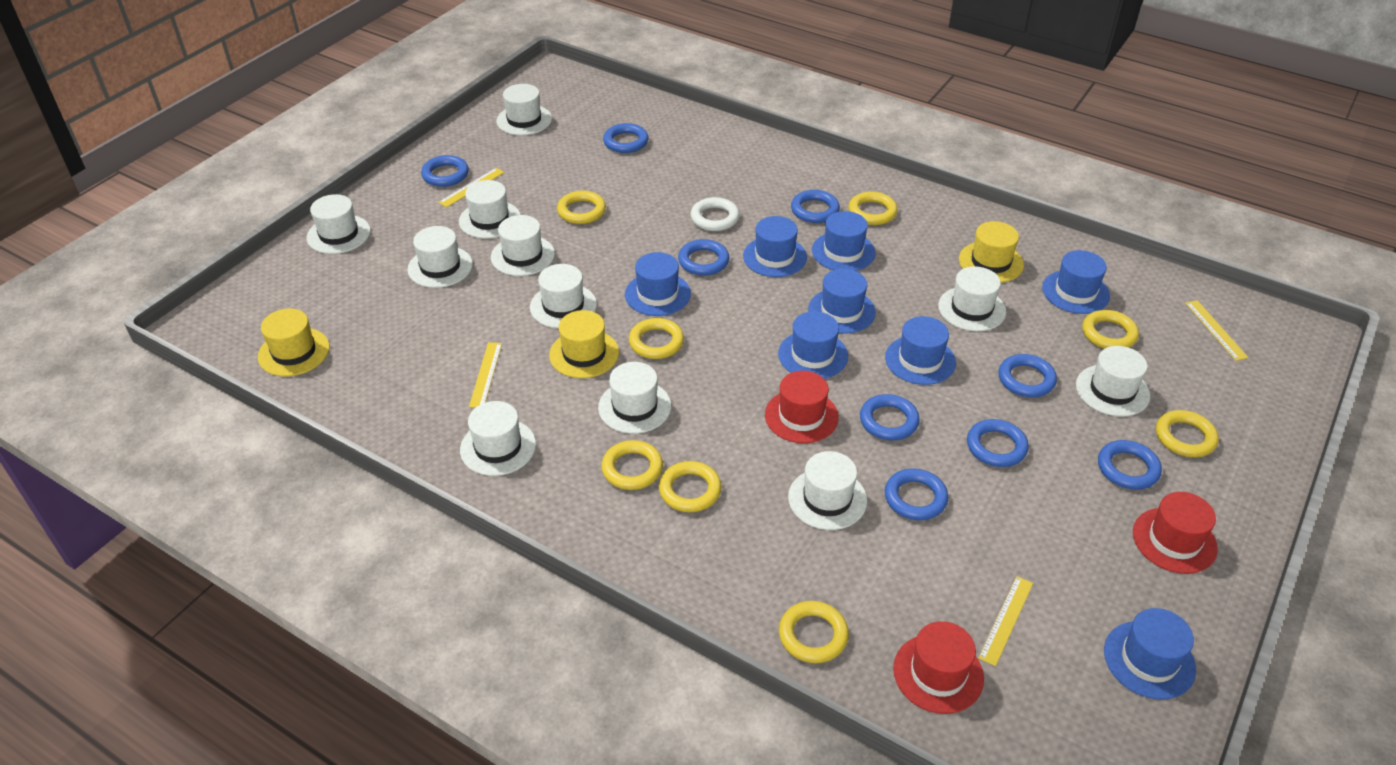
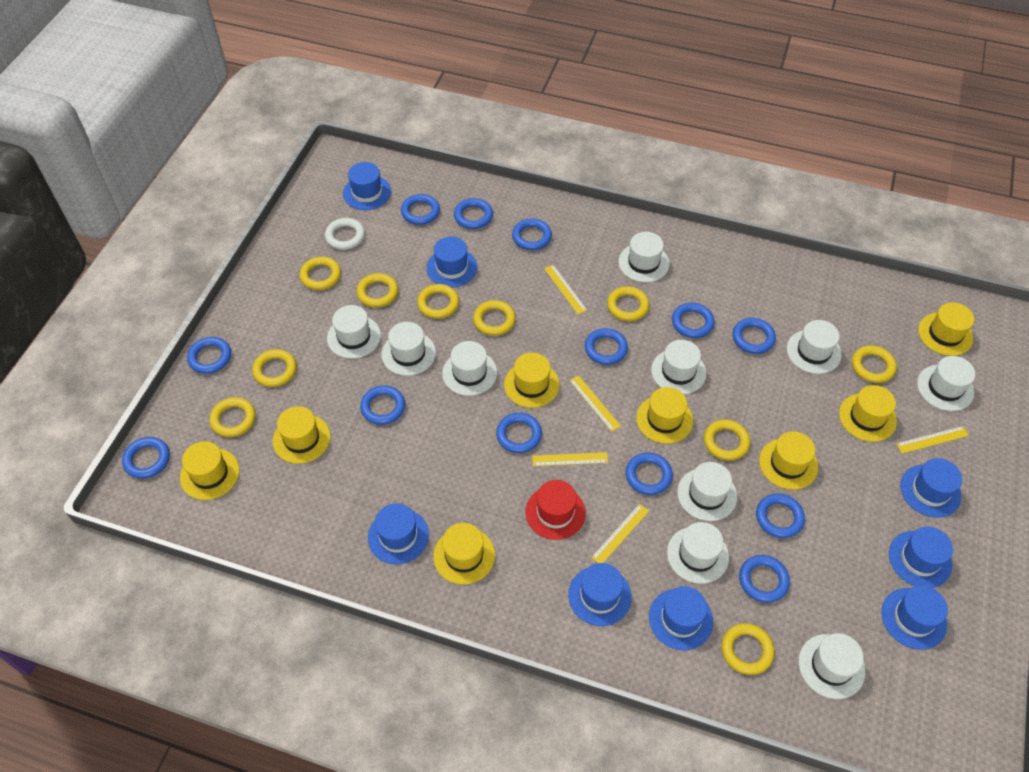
blue ring: [421,155,469,187] [603,123,649,153] [678,239,729,276] [791,190,840,223] [860,394,920,440] [885,469,948,520] [967,419,1029,467] [999,354,1057,397] [1098,440,1162,490] = 9 -> [122,437,170,479] [187,337,231,374] [360,385,405,425] [401,194,440,225] [454,198,493,229] [496,413,542,453] [512,219,552,250] [585,328,628,365] [626,452,673,495] [672,303,715,338] [732,318,776,354] [739,555,790,603] [756,493,805,538] = 13
red hat: [765,371,839,443] [893,621,984,714] [1133,492,1218,574] = 3 -> [526,480,586,540] = 1
white hat: [307,194,371,254] [407,226,473,288] [459,180,520,239] [460,401,536,476] [491,215,555,276] [496,84,552,135] [530,264,597,328] [598,362,671,434] [788,451,867,530] [938,266,1006,331] [1076,346,1150,417] = 11 -> [327,305,381,359] [381,322,436,376] [442,341,497,396] [619,232,669,282] [651,340,706,394] [667,522,729,584] [677,462,737,521] [787,320,842,374] [798,633,865,699] [917,356,975,411] = 10
yellow hat: [258,308,330,376] [549,310,619,378] [959,221,1024,283] = 3 -> [180,441,239,500] [273,406,331,464] [433,523,495,585] [504,353,559,408] [636,387,693,444] [759,431,818,490] [839,385,897,442] [918,302,974,356] = 8
yellow ring: [557,191,606,224] [602,440,663,490] [629,318,684,359] [659,461,722,512] [779,601,849,663] [849,191,898,225] [1082,310,1139,349] [1156,410,1219,457] = 8 -> [210,397,256,437] [252,349,297,387] [300,257,341,290] [357,273,398,307] [417,284,459,319] [473,300,516,336] [607,286,649,321] [704,419,750,461] [722,623,774,675] [852,345,897,383] = 10
yellow ruler: [438,168,504,207] [469,342,502,408] [978,576,1033,666] [1186,300,1249,361] = 4 -> [532,452,608,466] [544,265,587,314] [569,375,621,432] [591,504,649,563] [896,426,969,453] = 5

